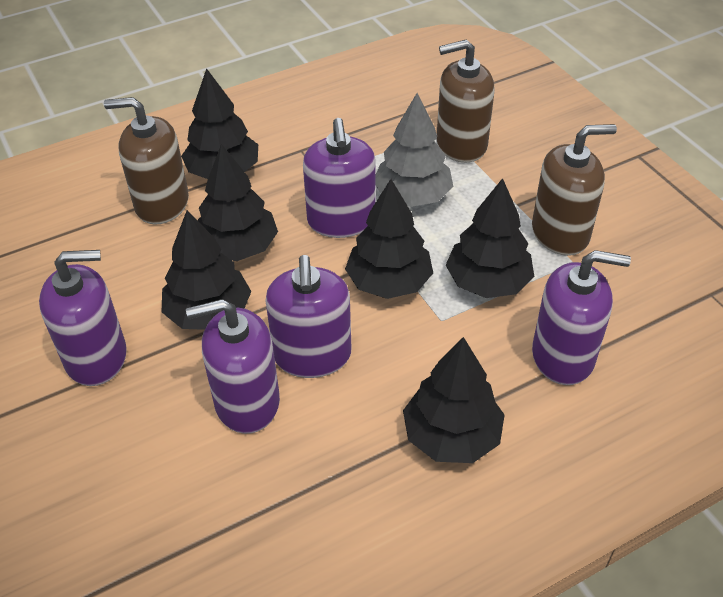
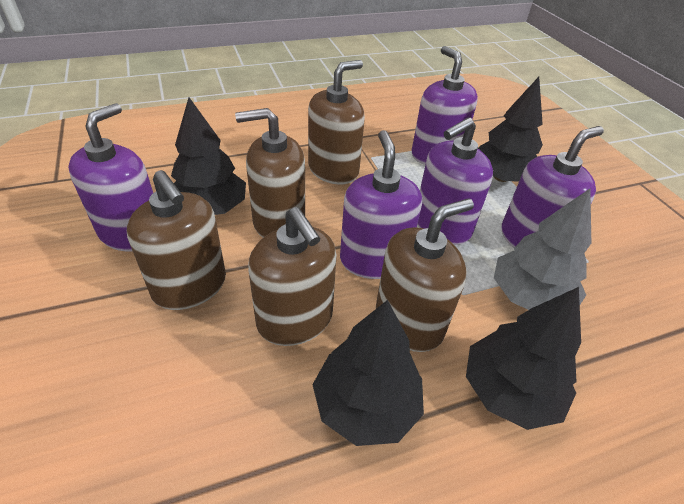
black tree: [162,210,251,330] [181,68,258,179] [198,144,278,261] [345,179,433,299] [403,337,505,463] [446,178,534,298] = 6 -> [171,98,246,215] [312,300,424,446] [466,287,581,430] [478,77,543,182] = 4
brown soap dispenser: [104,97,189,225] [437,39,494,163] [532,124,617,256] = 3 -> [127,170,226,310] [235,108,305,238] [248,207,337,346] [308,60,365,184] [376,198,474,352] = 5

